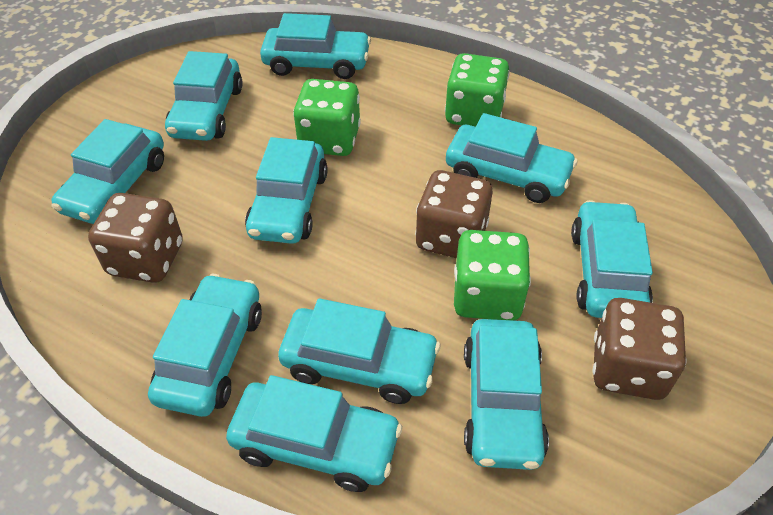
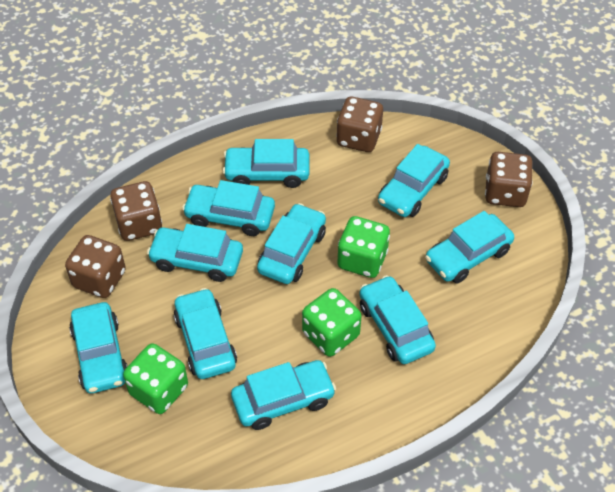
brown dice: [88,193,183,283] [415,170,493,258] [593,298,687,400] = 3 -> [65,235,126,298] [110,181,162,241] [336,97,383,152] [485,152,533,207] = 4

